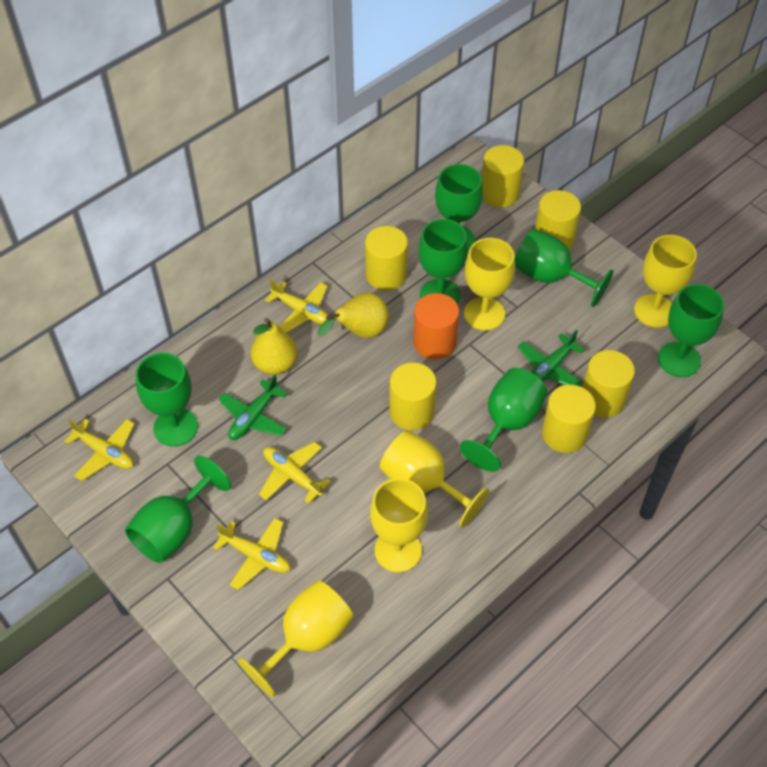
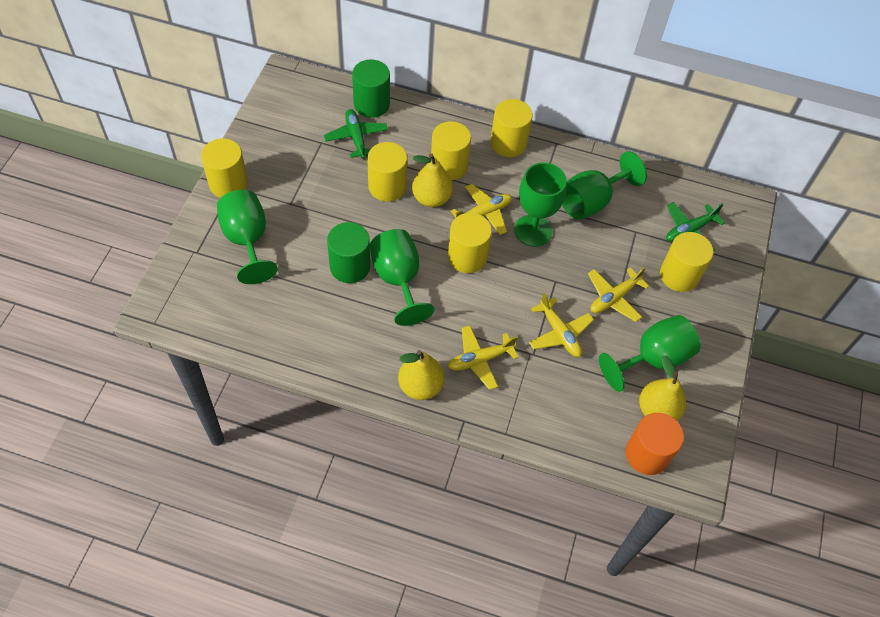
green cylinder: none = 0 -> [327,222,370,283] [352,59,390,118] = 2
green goblet: [125,456,231,563] [135,353,198,447] [418,219,468,304] [435,164,483,252] [460,368,547,472] [515,229,613,307] [658,284,724,377] = 7 -> [217,190,278,284] [370,229,434,326] [514,163,567,247] [562,151,647,220] [599,315,700,392] = 5
yellow goblet: [238,580,353,698] [370,478,428,573] [380,430,489,528] [464,238,515,331] [634,235,697,328] = 5 -> none = 0
yellow pear: [251,318,297,375] [317,293,389,338] = 2 -> [398,350,444,400] [412,153,453,207] [639,355,686,421] = 3

